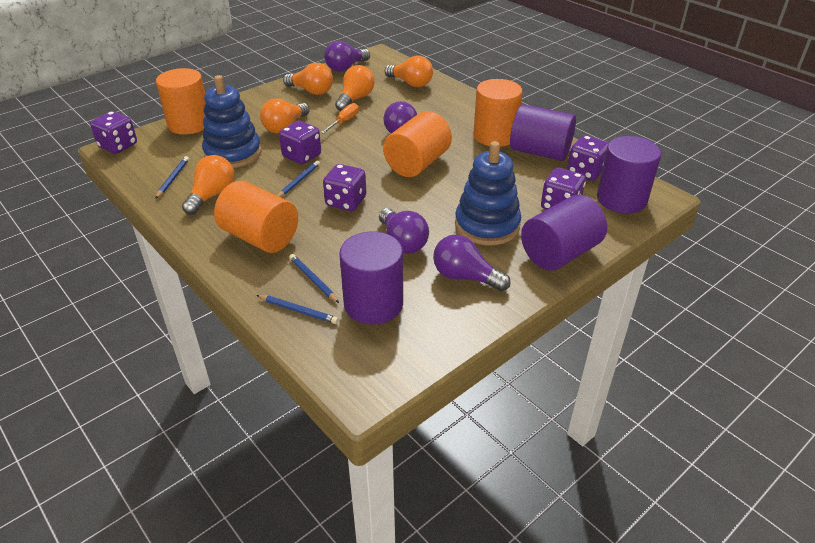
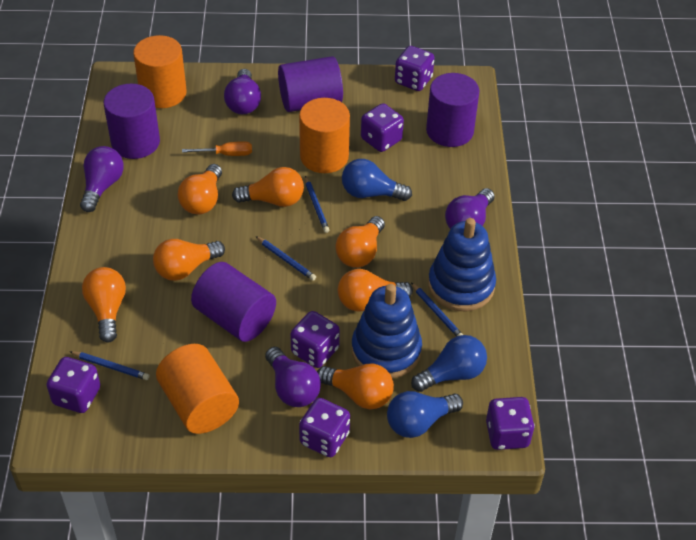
blue light bulb: none = 0 -> [342,159,412,201] [387,391,463,438] [411,335,487,392] = 3
orange cylinder: [156,68,206,135] [214,181,298,253] [383,111,452,177] [473,79,522,147] = 4 -> [133,35,187,108] [156,344,239,434] [299,98,350,173] = 3
orange light bulb: [182,155,234,215] [260,99,310,134] [283,63,333,95] [335,65,375,111] [385,56,433,87] = 5 -> [82,267,126,342] [153,239,225,281] [178,164,222,215] [232,167,304,207] [317,364,394,409] [336,216,385,268] [338,269,413,312] = 7
purple dice: [90,111,137,154] [279,121,321,164] [323,164,366,211] [541,168,586,210] [567,135,609,181] = 5 -> [46,357,100,413] [290,311,340,368] [299,398,350,457] [361,103,404,152] [395,46,435,91] [486,397,535,450] = 6

